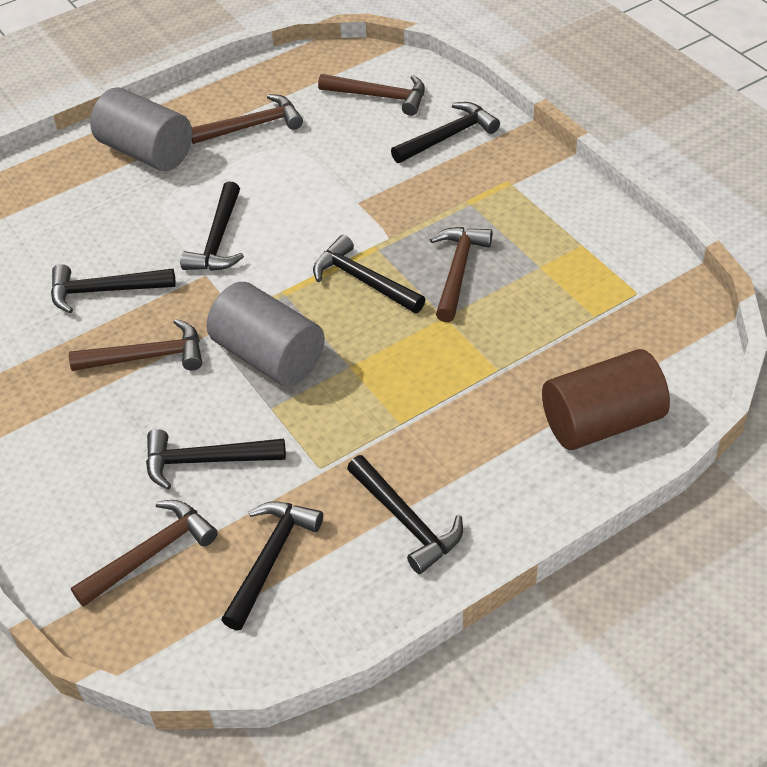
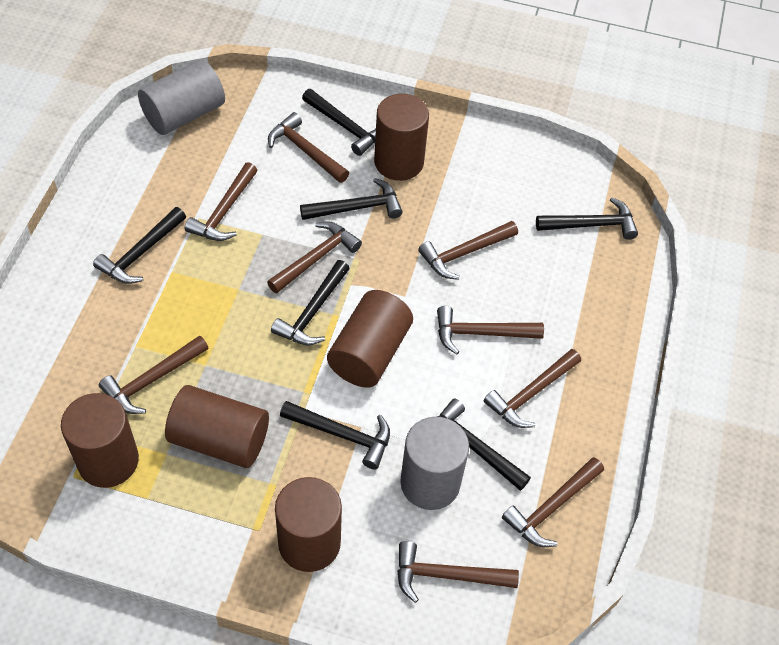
brown cylinder: [542,349,670,450] = 1 -> [61,393,139,488] [165,385,269,468] [275,477,342,572] [327,290,413,388] [374,94,429,181] = 5
brown hammer: [69,319,202,371] [71,500,218,607] [192,94,303,144] [318,74,425,116] [430,227,493,322] = 5 -> [99,335,208,414] [185,162,258,241] [267,221,362,293] [268,112,349,183] [397,541,519,603] [418,221,518,280] [437,306,544,354] [484,349,581,428] [502,457,604,547] = 9

